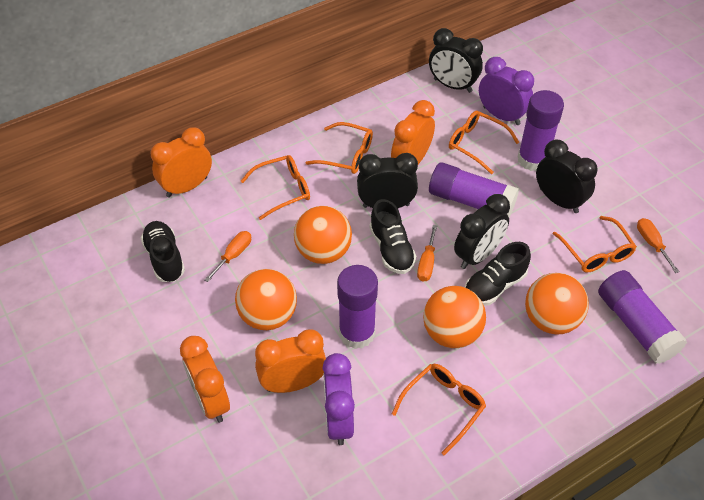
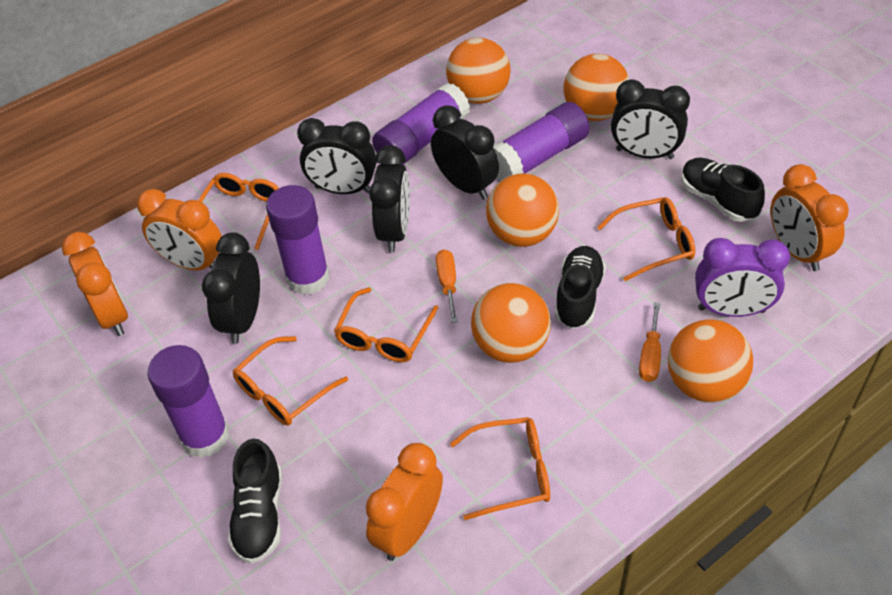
black clock: [357,153,418,208] [429,28,483,93] [454,194,510,269] [536,140,598,213] = 4 -> [202,232,260,344] [297,118,376,194] [369,146,410,252] [431,105,499,200] [611,79,690,159] = 5
orange ball: [235,269,297,330] [294,206,352,264] [423,286,486,348] [525,273,589,335] = 4 -> [446,38,510,104] [471,283,551,363] [486,174,559,247] [564,54,629,121] [668,320,753,403] = 5
orange screwdriver: [204,231,251,282] [417,225,437,282] [637,218,680,273] = 3 -> [436,249,457,323] [639,302,661,382] = 2
purple clock: [322,353,355,445] [479,57,534,125] = 2 -> [695,238,790,317] = 1

